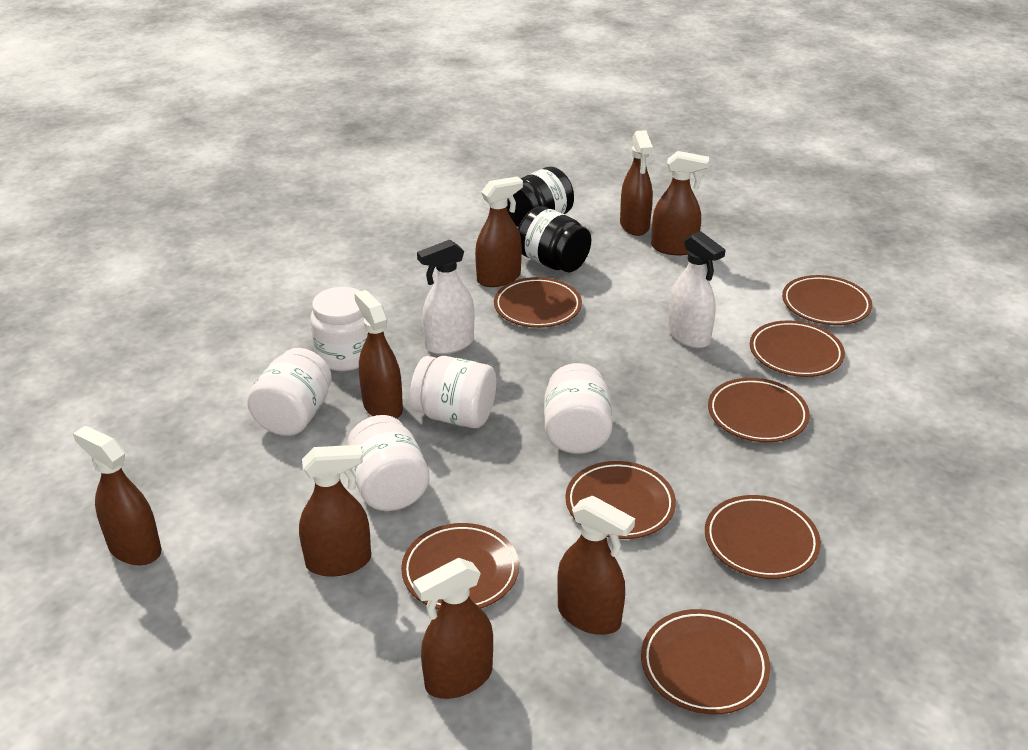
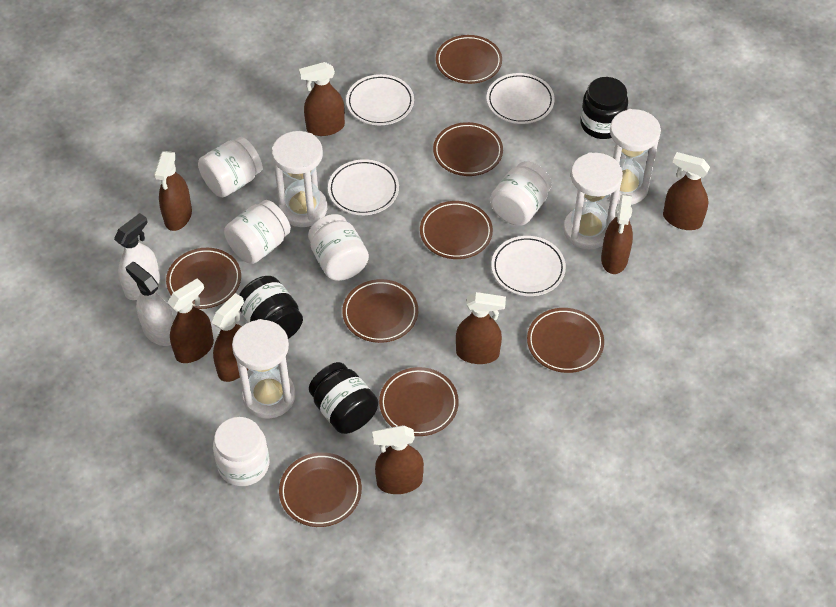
black jar: [507,167,574,227] [518,206,591,272] = 2 -> [239,276,303,339] [309,362,378,434] [580,77,628,139] = 3
white hourglass: none = 0 -> [232,319,296,419] [272,131,327,227] [563,152,623,249] [607,109,661,205] = 4
white plate: none = 0 -> [328,159,399,215] [346,74,414,125] [486,73,555,124] [491,236,566,296] = 4

